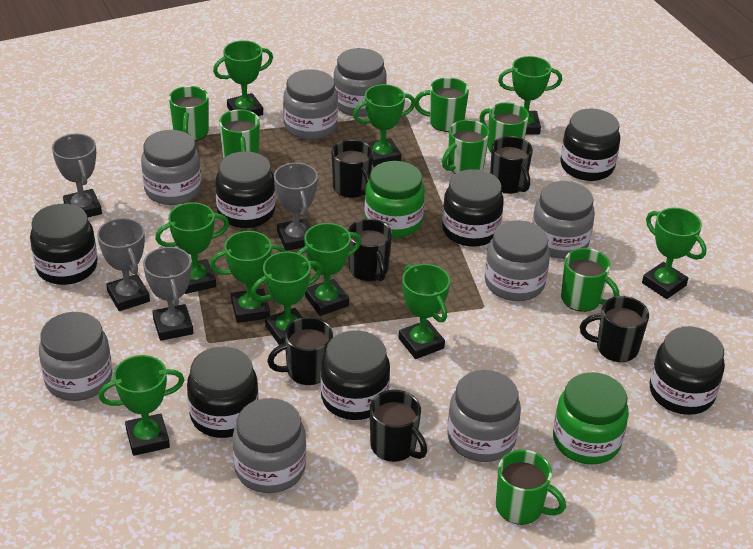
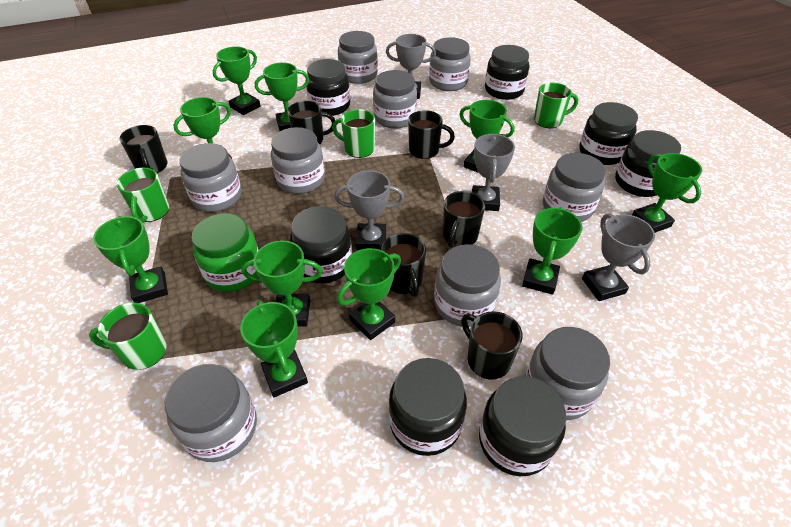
green jar: [365,161,425,238] [553,372,629,465] = 2 -> [192,213,259,292] = 1
green mug: [169,86,209,141] [219,109,260,158] [415,77,469,132] [442,120,490,174] [479,102,529,152] [496,450,566,525] [561,248,619,312] = 7 -> [89,302,167,370] [117,168,169,223] [332,109,375,158] [534,83,578,128] = 4
grey jar: [39,312,112,401] [141,130,201,205] [233,398,306,493] [283,69,338,140] [334,48,387,117] [447,370,521,462] [485,220,550,301] [532,181,595,259] = 8 -> [165,364,257,462] [179,143,242,212] [271,127,325,194] [338,31,378,84] [373,70,417,129] [429,37,471,91] [434,244,501,327] [525,327,610,420] [543,153,606,222] = 9

